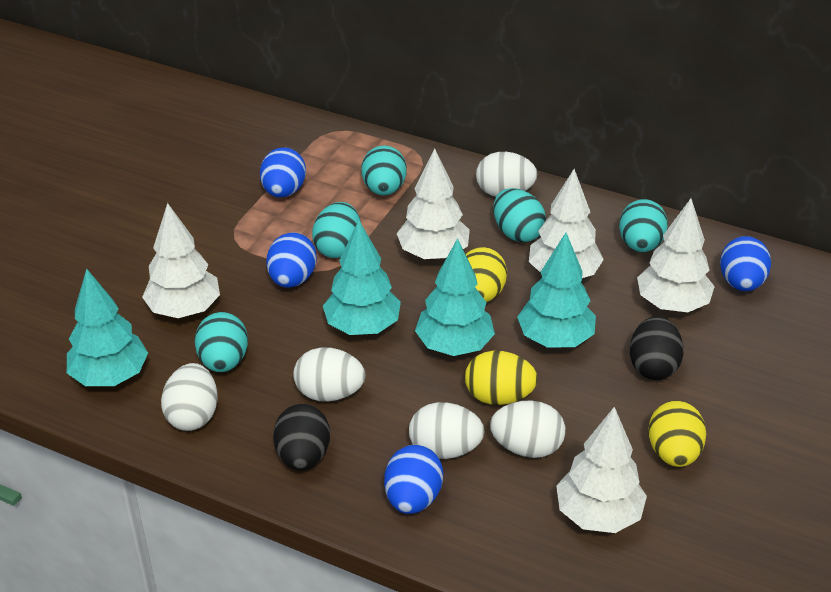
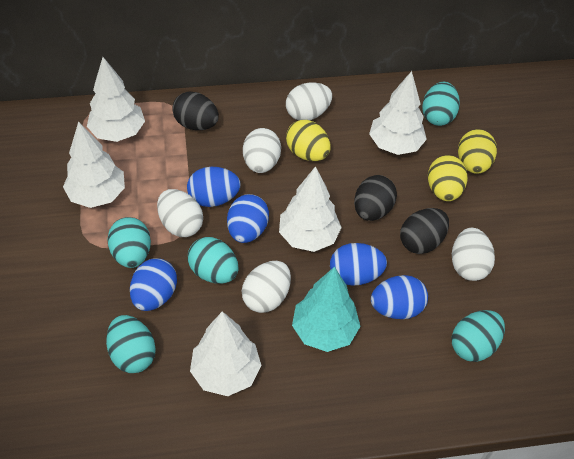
black egg: [273,404,330,470] [630,316,684,380] = 2 -> [172,91,219,130] [354,175,397,221] [400,208,449,254] = 3
blue egg: [260,147,306,197] [266,233,317,288] [384,445,443,514] [720,236,771,291] = 4 -> [130,258,177,311] [187,167,241,207] [227,194,269,243] [330,243,387,286] [371,275,428,319] = 5
turquoise tree: [67,269,148,386] [323,220,401,335] [415,238,495,356] [517,233,596,348] = 4 -> [292,267,361,352] = 1

